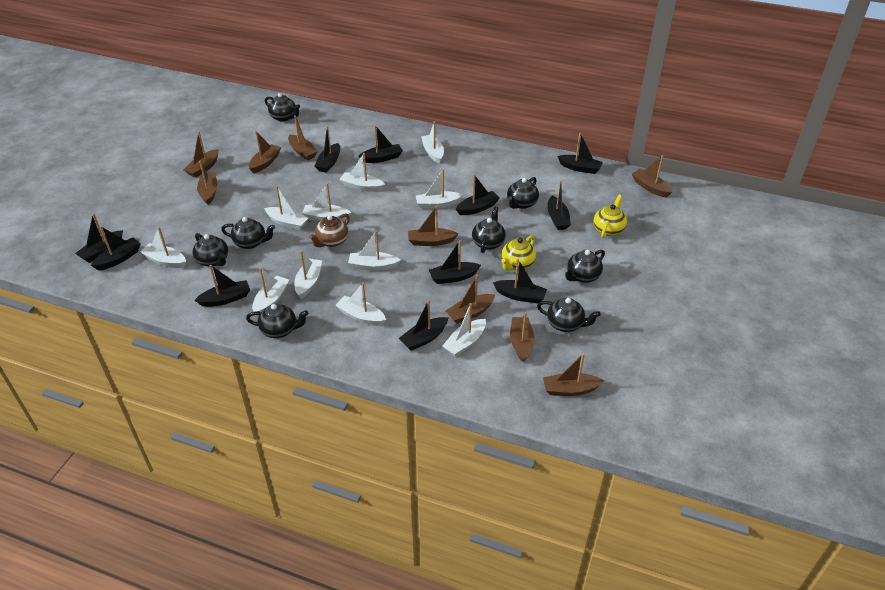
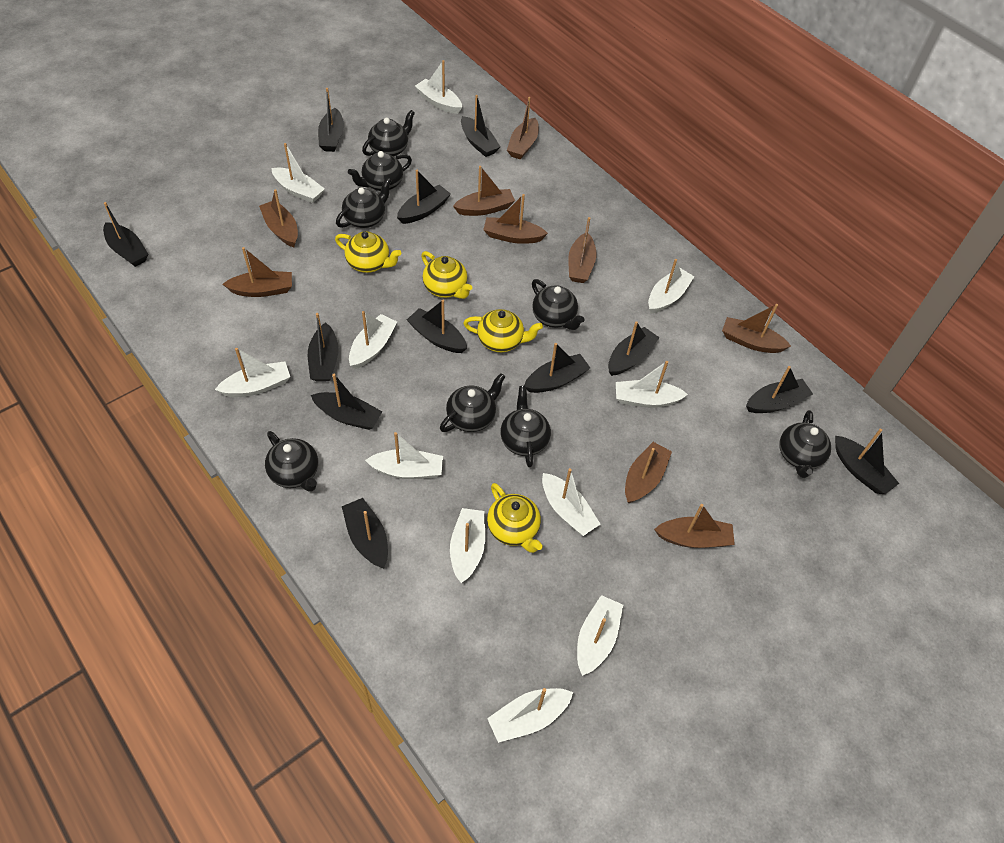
black boat: [75,213,123,263] [91,226,141,270] [195,265,250,307] [315,126,340,173] [358,125,403,163] [398,299,448,351] [429,240,481,284] [456,175,500,215] [493,259,547,303] [547,180,571,230] [557,133,603,174] = 11 -> [103,202,149,267] [308,313,339,381] [311,374,383,430] [318,88,344,152] [342,498,388,568] [397,170,451,224] [407,300,467,353] [461,95,500,157] [524,343,590,393] [608,321,660,376] [746,366,813,413] [835,429,899,494] = 12
brown teapot: [309,213,350,247] = 1 -> none = 0
yellow teapot: [501,236,536,271] [594,195,627,238] = 2 -> [335,231,401,273] [421,251,472,299] [463,309,543,352] [487,483,543,553] = 4

